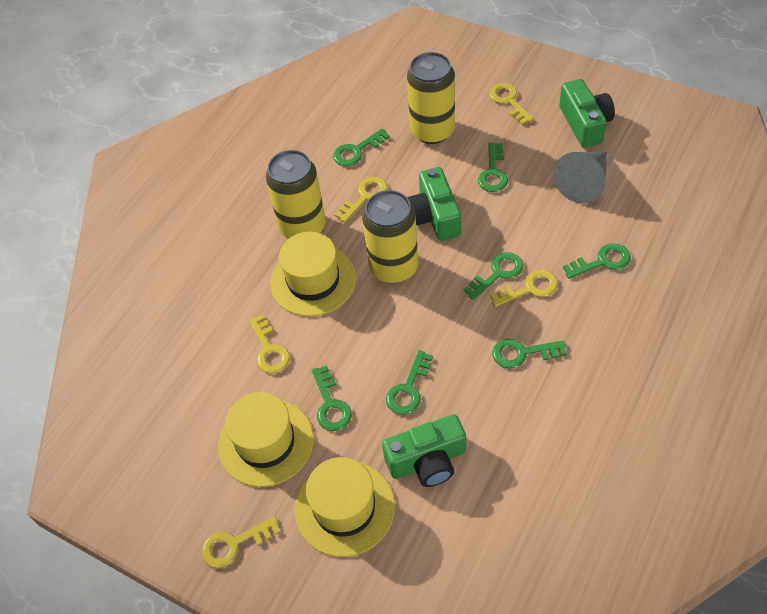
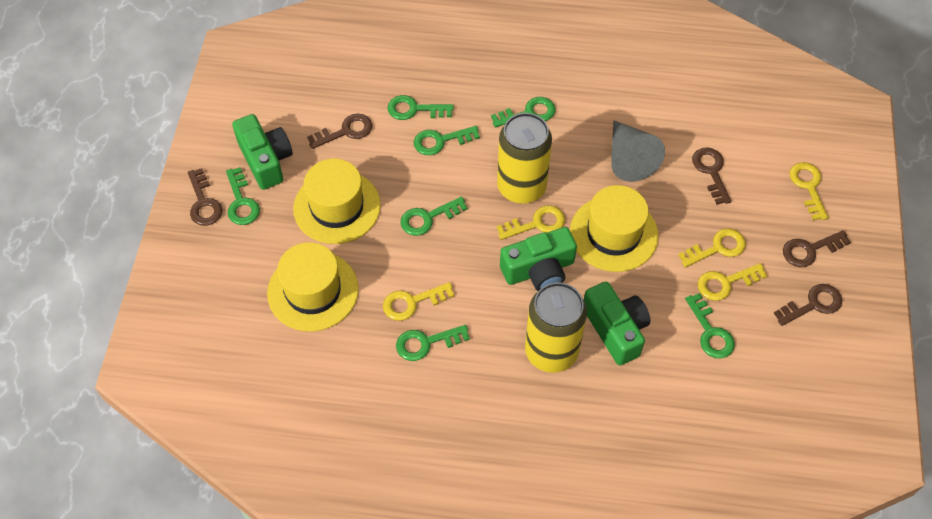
brown key: none = 0 -> [188,168,222,226] [307,114,373,149] [692,147,731,205] [774,284,842,326] [783,230,851,267] = 5
yellow can: [266,150,326,239] [362,190,418,283] [407,52,455,144] = 3 -> [497,113,552,204] [525,282,587,373] = 2

